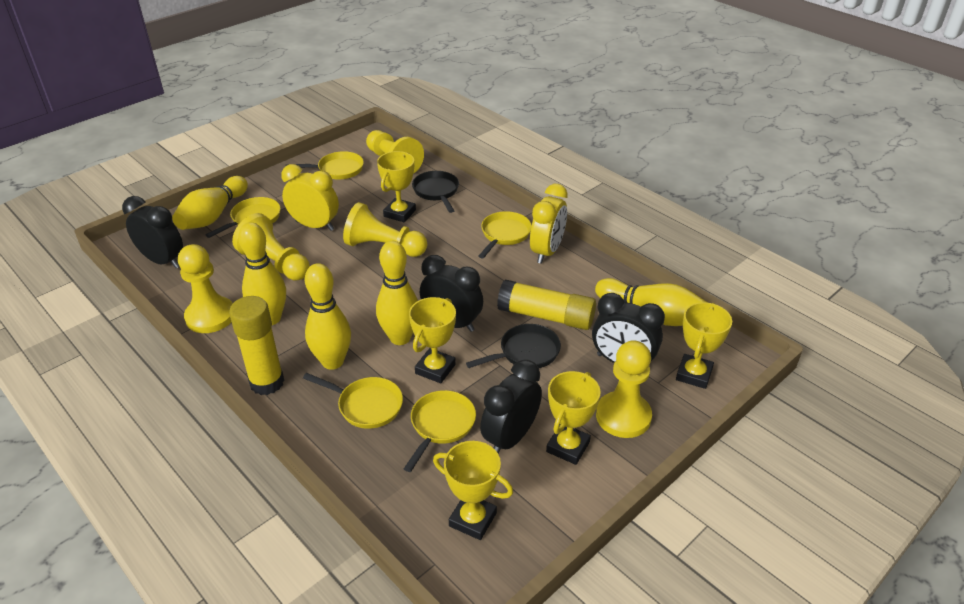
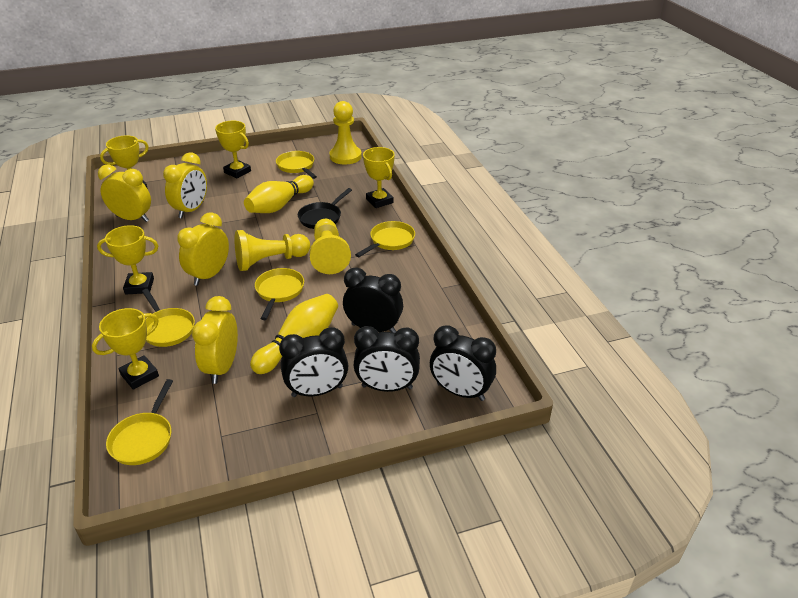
black pan: [412,171,459,213] [466,324,561,368] = 2 -> [298,188,352,229] = 1
yellow bowling pin: [172,176,248,230] [238,222,286,325] [305,263,351,370] [376,241,418,345] [595,278,708,326] = 5 -> [244,175,314,213] [250,294,338,374] = 2
yellow clock: [281,164,339,231] [530,184,568,264] = 2 -> [98,165,151,222] [163,153,207,218] [177,212,229,286] [192,296,238,384] = 4
yellow glue stick: [229,296,284,395] [497,279,596,330] = 2 -> none = 0
yellow pawn: [178,244,233,333] [232,213,310,281] [343,202,427,257] [366,130,424,174] [596,340,652,438] = 5 -> [234,230,310,271] [309,219,351,274] [329,101,362,164] = 3

